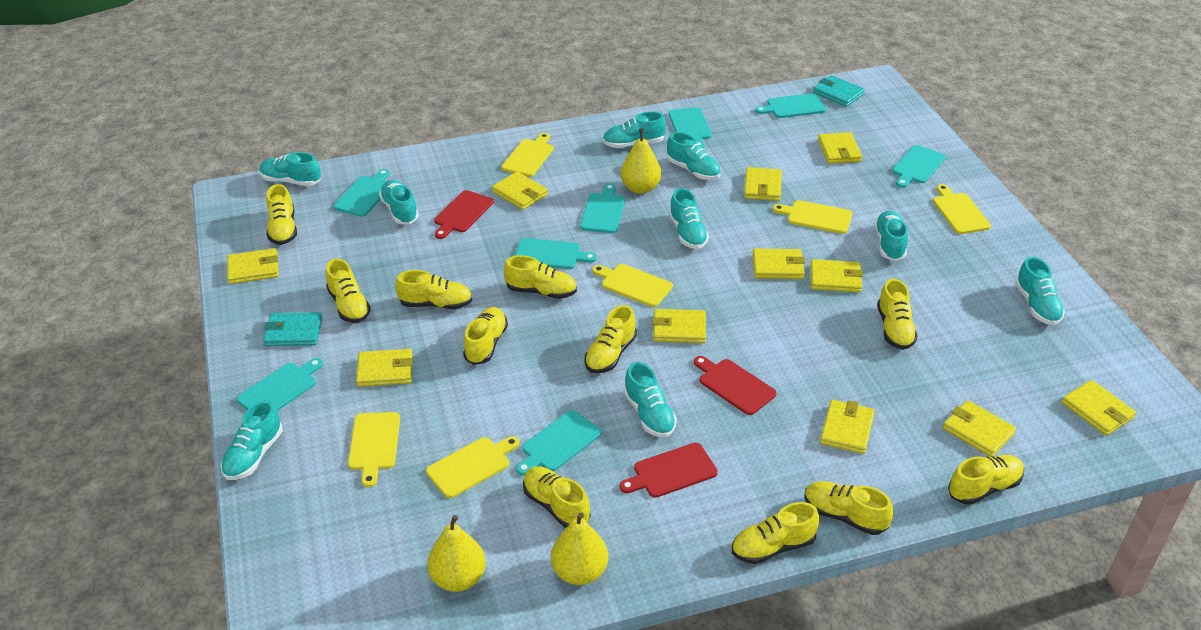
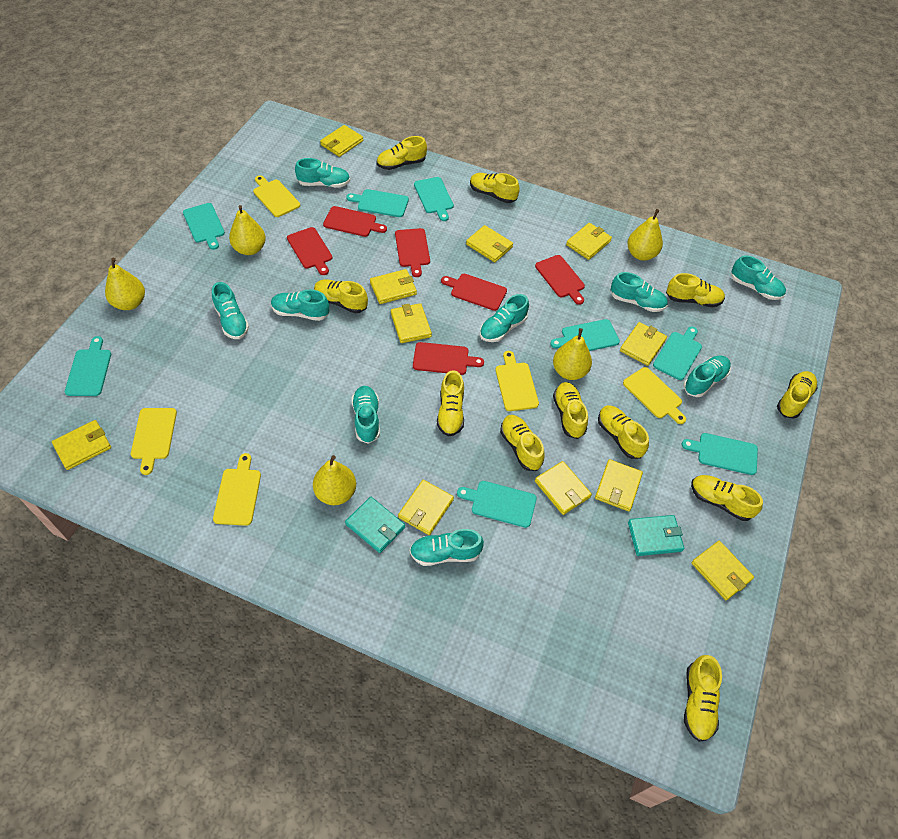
red cutting board: [434,190,494,239] [620,443,718,498] [694,356,777,415] = 3 -> [287,227,332,275] [323,206,387,237] [395,228,430,277] [413,342,484,375] [441,274,507,311] [535,255,585,305] = 6
yellow cutting board: [348,412,400,487] [426,436,519,498] [501,133,554,177] [592,264,673,307] [773,200,853,234] [933,184,991,234] = 6 -> [131,408,177,475] [213,453,261,526] [253,175,300,217] [496,351,539,411] [623,367,686,424] = 5
yellow pear: [427,515,486,592] [551,513,609,585] [620,128,661,194] = 3 -> [105,258,145,310] [229,205,266,255] [313,455,356,505] [553,328,592,380] [627,209,663,261] = 5

